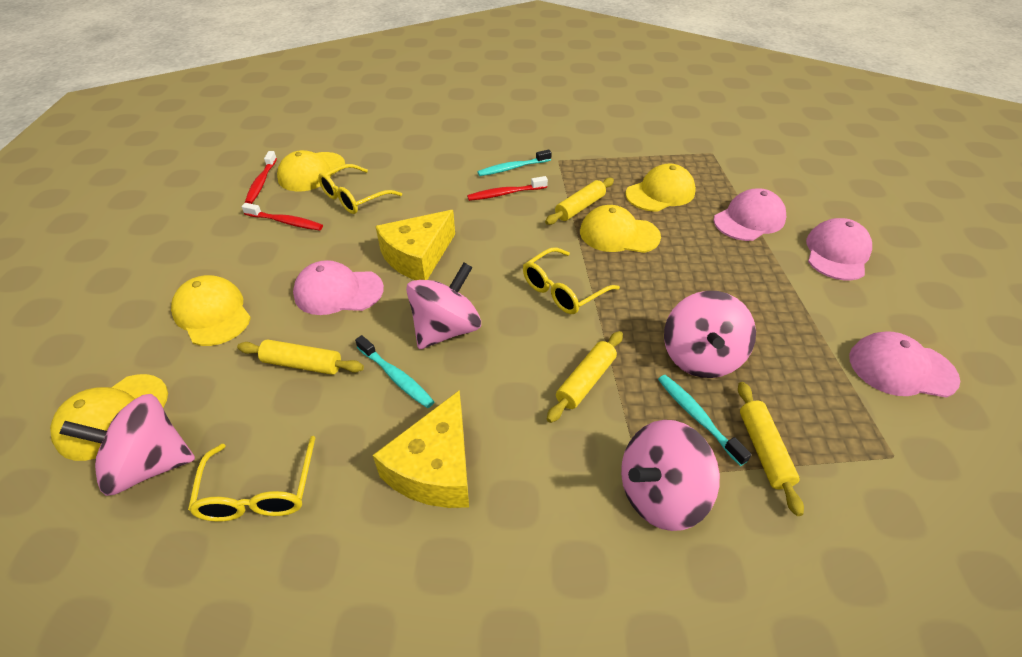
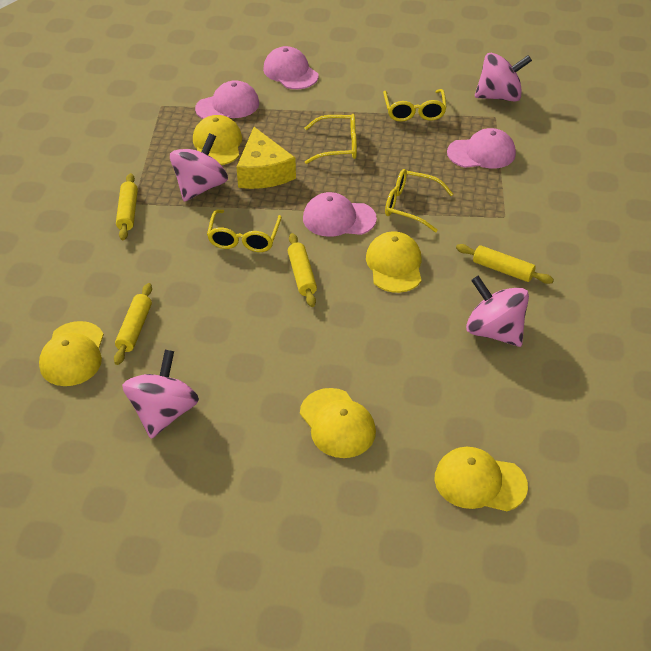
red toothbrush: [241,203,323,230] [245,151,277,204] [467,176,548,201] = 3 -> none = 0
turquoise toothbrush: [355,335,434,408] [477,149,552,176] [658,375,752,466] = 3 -> none = 0
yellow cheese: [373,390,469,508] [375,210,455,280] = 2 -> [237,127,296,189] = 1
yellow glasses: [188,436,315,522] [318,164,402,214] [523,247,620,314] = 3 -> [207,210,282,252] [304,114,357,164] [383,89,447,122] [385,169,453,232] = 4

